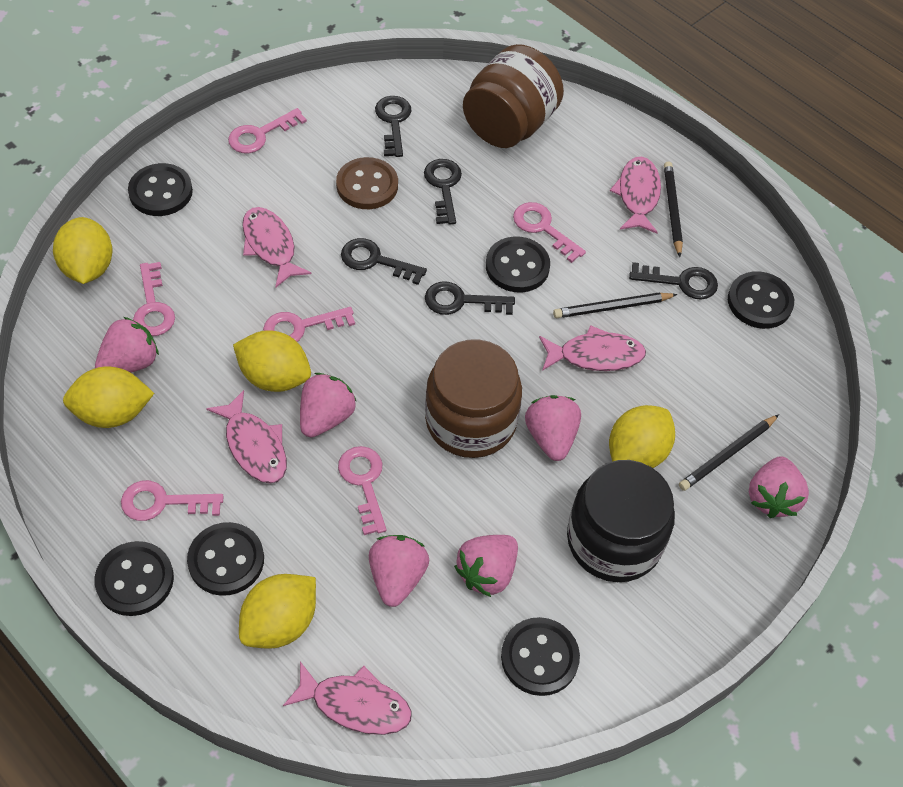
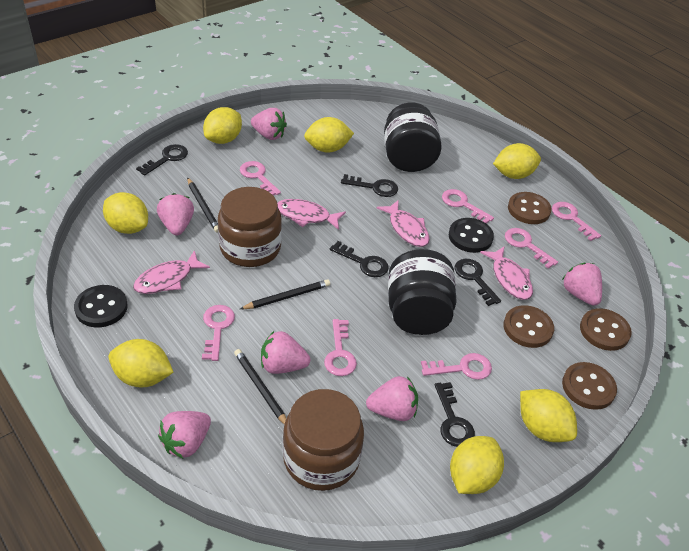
black button: [95,541,174,616] [128,163,193,216] [187,522,264,596] [486,237,550,292] [501,617,580,696] [728,271,794,329] = 6 -> [74,285,128,327] [449,218,494,253] = 2
black jar: [567,460,675,582] = 1 -> [384,102,442,172] [388,249,457,335] = 2
brown button: [336,157,398,209] = 1 -> [503,305,554,348] [508,192,552,224] [562,362,617,410] [580,308,632,351] = 4
pink fish: [206,390,287,484] [242,207,311,287] [283,661,412,735] [539,325,646,371] [610,157,661,233] = 5 -> [133,250,210,294] [277,199,346,230] [377,200,430,247] [480,247,533,300] = 4
pink key: [121,480,223,521] [133,262,175,336] [228,108,307,154] [263,307,355,342] [338,446,386,535] [513,202,586,263] = 6 -> [202,305,235,361] [240,161,281,196] [324,319,357,376] [421,353,492,380] [442,189,494,224] [505,228,558,269] [552,202,601,241] = 7
yellow lemon: [53,217,113,284] [63,367,154,428] [233,330,311,392] [239,574,316,649] [609,405,675,468] = 5 -> [103,192,148,234] [108,339,173,387] [203,107,242,144] [304,117,354,153] [450,436,504,494] [493,143,541,179] [520,389,577,442] = 7

